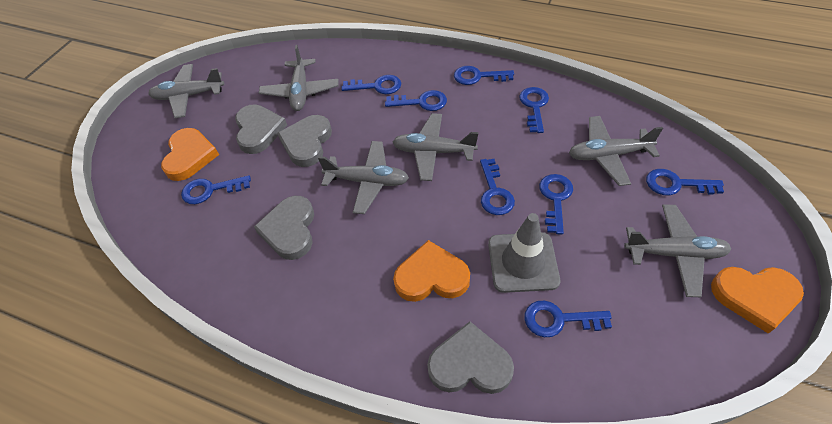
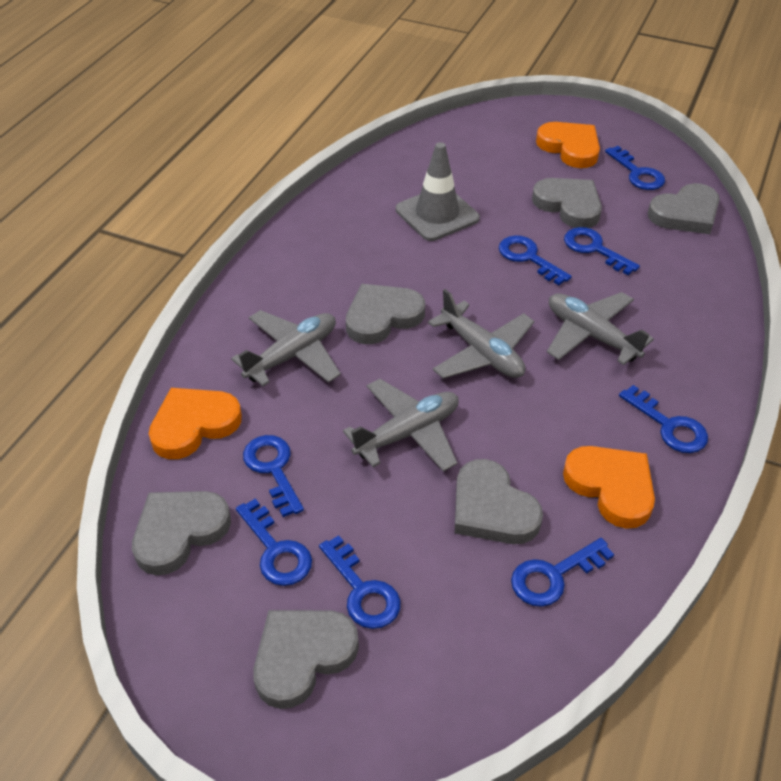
blue key: [181,175,251,204] [341,75,401,94] [385,90,447,111] [454,66,514,85] [480,159,515,215] [519,87,549,133] [524,301,612,337] [539,174,573,235] [646,169,724,196] = 9 -> [236,499,312,586] [243,435,304,517] [319,535,401,629] [499,235,572,285] [511,538,614,607] [564,227,640,275] [605,146,665,190] [619,385,708,453] = 8
grey heart: [235,104,287,154] [254,196,314,260] [277,115,332,167] [427,321,514,394] = 4 -> [132,491,231,575] [253,610,359,709] [346,284,425,344] [455,459,543,544] [532,178,602,228] [648,183,720,234] = 6
grey plane: [148,64,225,118] [259,45,339,111] [318,141,409,214] [393,113,479,181] [569,116,663,186] [624,205,731,297] = 6 -> [231,310,341,387] [343,379,459,472] [428,289,534,379] [547,292,654,365] = 4

